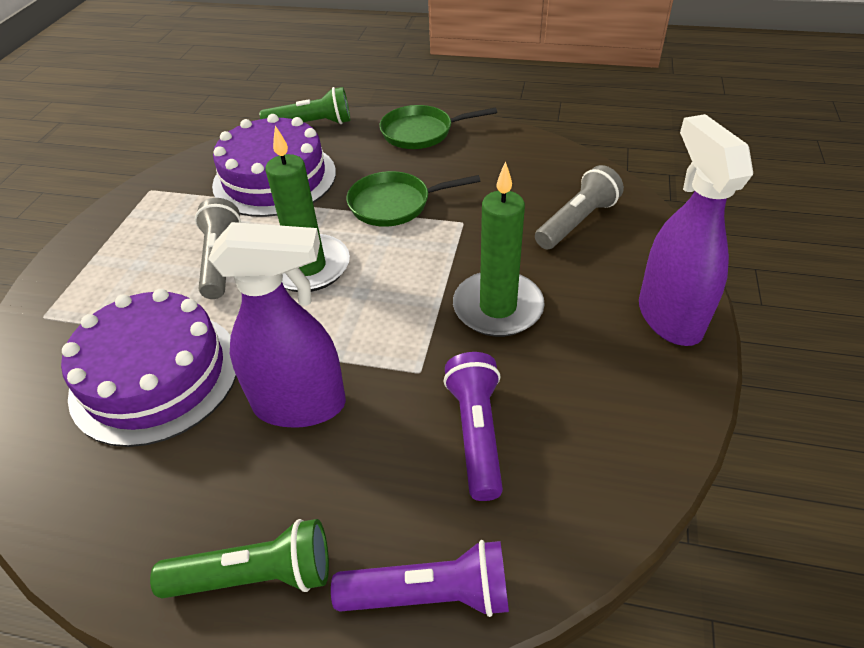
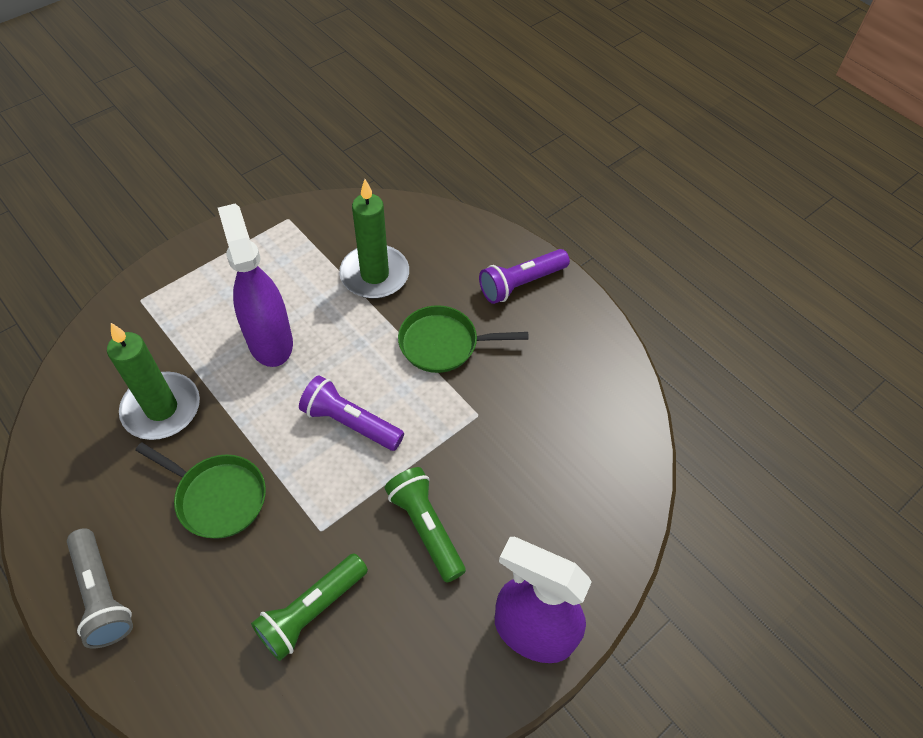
grey flashlight: [195,198,241,299] [535,165,624,249] = 2 -> [67,528,133,648] = 1
purple cake: [61,289,237,447] [212,114,336,217] = 2 -> none = 0

